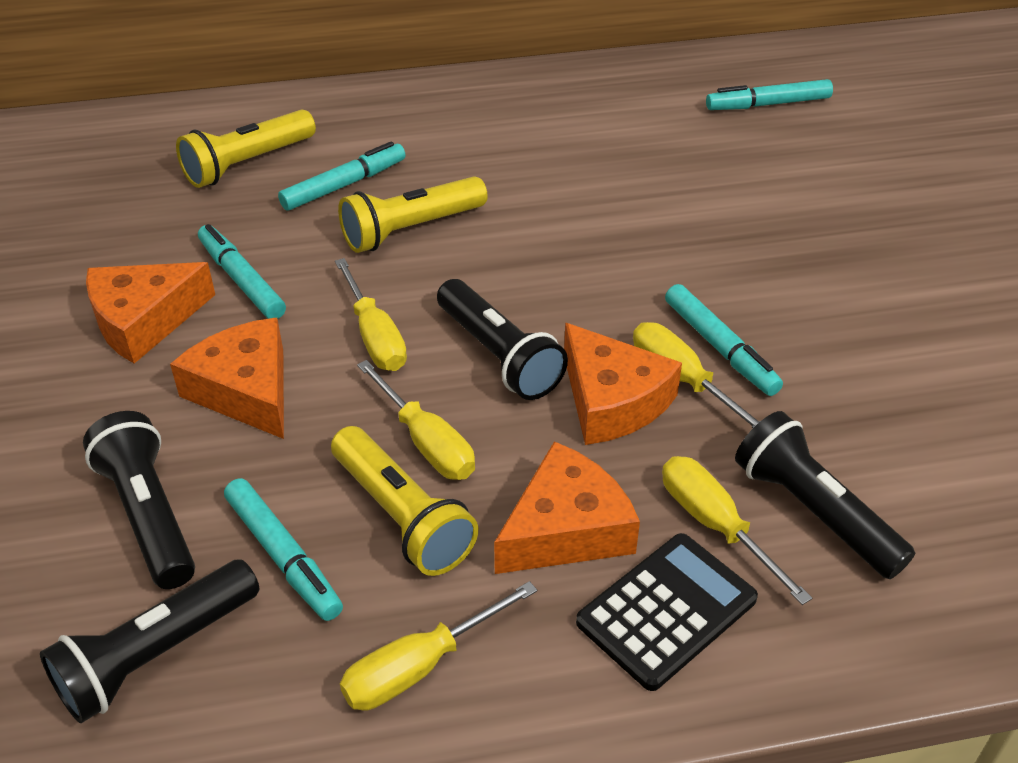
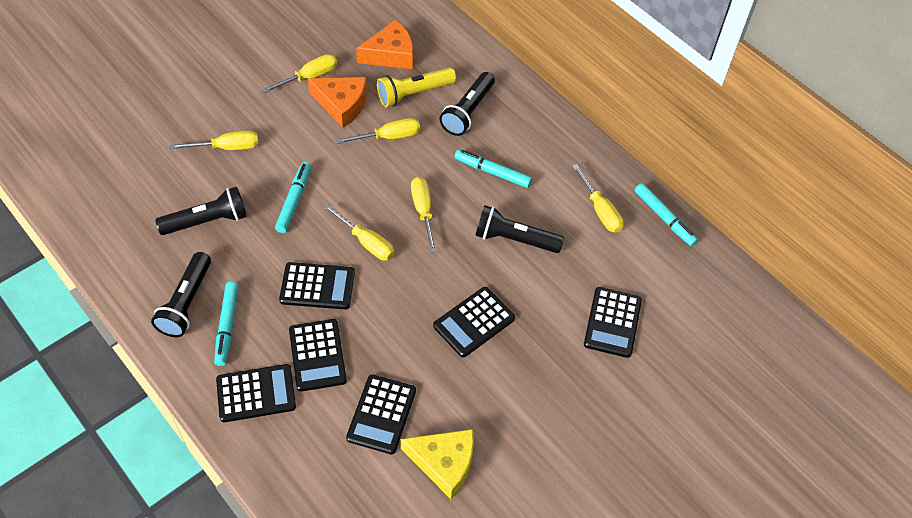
black calculator: [576,533,758,691] = 1 -> [216,364,296,422] [279,262,355,310] [289,319,347,392] [346,375,416,454] [433,287,515,358] [584,287,642,358] = 6
orange cheese: [86,262,215,364] [170,318,284,439] [494,441,640,574] [564,323,682,445] = 4 -> [308,77,367,128] [356,20,413,69] = 2
turquoise marker: [198,224,286,319] [224,478,343,621] [278,141,406,210] [665,284,783,396] [706,79,833,110] = 5 -> [214,282,239,366] [275,162,311,233] [454,149,532,188] [635,183,698,246] = 4
yellow cheese: none = 0 -> [401,429,474,499] = 1
yellow flashlight: [176,109,316,188] [331,426,478,576] [338,176,488,253] = 3 -> [377,68,456,107] = 1
yellow screwdriver: [335,258,407,371] [340,581,537,711] [357,360,475,480] [633,322,760,428] [662,456,812,605] = 5 -> [170,131,258,150] [262,54,337,93] [323,204,394,261] [336,118,420,144] [411,177,437,253] [572,164,624,233] = 6

